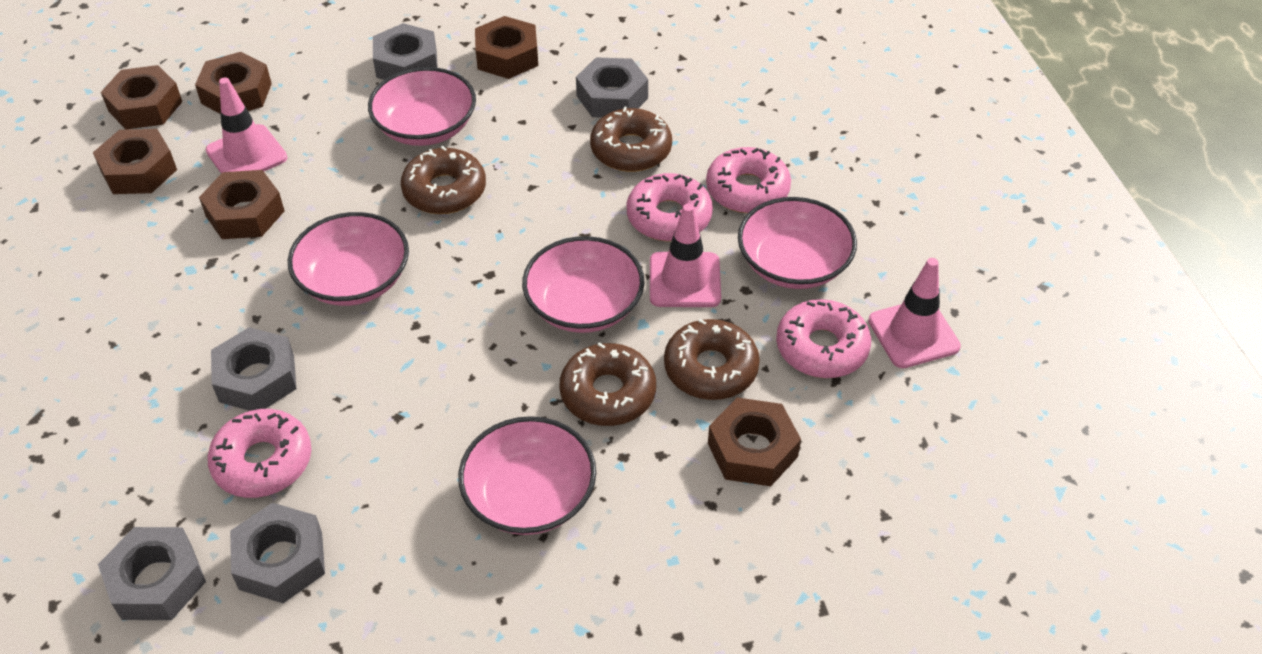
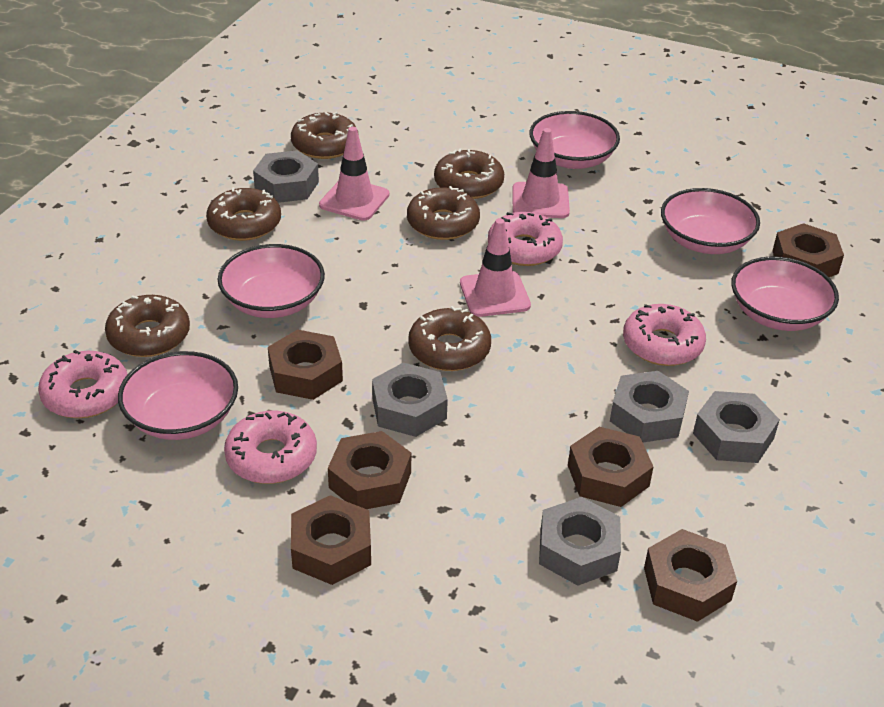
brown donut: [401,146,486,214] [559,342,656,426] [590,107,672,172] [664,319,760,400] = 4 -> [105,295,190,357] [206,187,281,241] [291,112,358,159] [407,186,480,240] [408,306,491,371] [434,148,504,199] = 6

